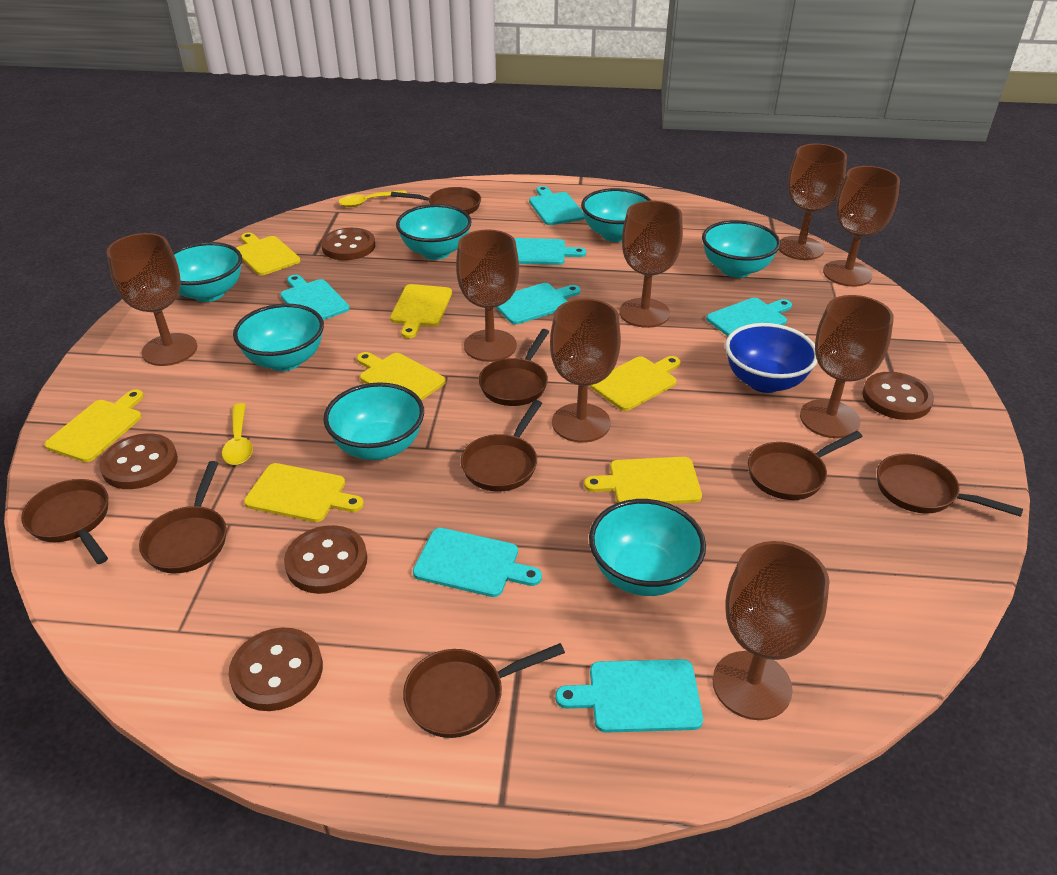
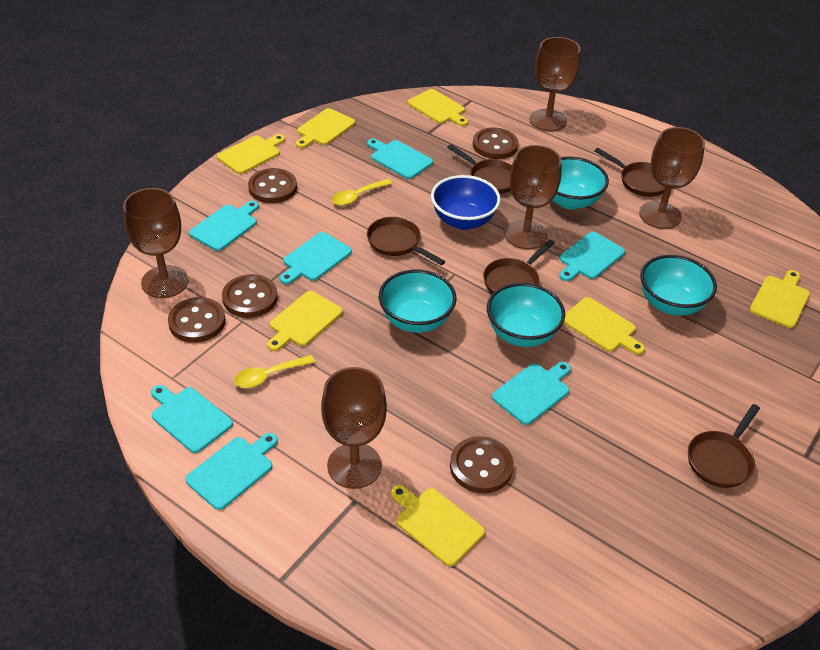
brown goblet: [107,233,198,366] [456,229,519,362] [550,299,621,443] [619,200,683,328] [713,541,830,720] [779,144,847,260] [800,295,894,438] [823,166,900,287] = 8 -> [123,188,189,298] [321,367,387,489] [504,145,562,249] [530,37,580,132] [639,127,705,229] = 5
brown pan: [21,479,108,564] [139,461,226,573] [391,187,481,214] [403,643,565,738] [461,400,542,491] [479,329,549,406] [748,431,862,500] [877,453,1023,517] = 8 -> [367,217,445,265] [447,144,512,194] [483,240,555,294] [594,148,665,197] [688,404,760,488] = 5
turquoise bowl: [173,242,242,302] [233,304,324,371] [323,382,424,460] [396,204,472,260] [581,188,651,242] [589,499,706,596] [702,220,781,278] = 7 -> [379,269,457,333] [487,283,565,347] [552,157,609,209] [640,255,717,316] = 4

